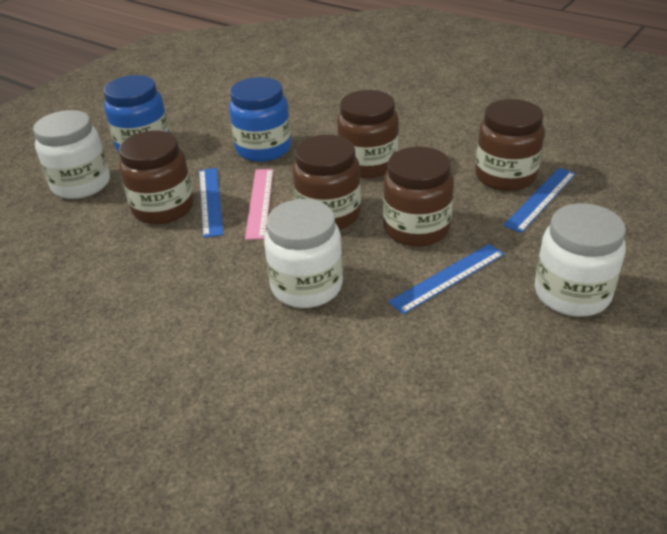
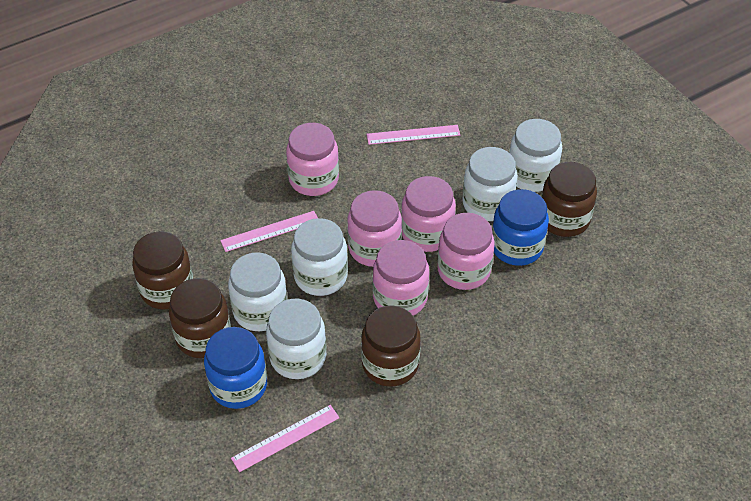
blue ruler: [199,168,223,238] [388,244,505,314] [503,168,576,233] = 3 -> none = 0
brown jar: [119,131,194,224] [292,135,361,230] [337,90,399,178] [383,146,454,247] [475,99,545,191] = 5 -> [132,231,193,309] [169,278,231,358] [361,305,421,387] [541,162,597,237] = 4
pink jar: none = 0 -> [286,123,339,196] [347,190,402,267] [373,240,429,316] [401,176,456,252] [437,213,495,290] = 5
pink ruler: [245,169,273,240] = 1 -> [220,211,318,252] [231,405,340,472] [367,125,460,145] = 3
white jar: [33,110,110,199] [264,199,343,308] [535,203,626,316] = 3 -> [228,253,287,331] [266,299,326,379] [291,218,348,296] [462,147,518,221] [509,119,562,192] = 5

